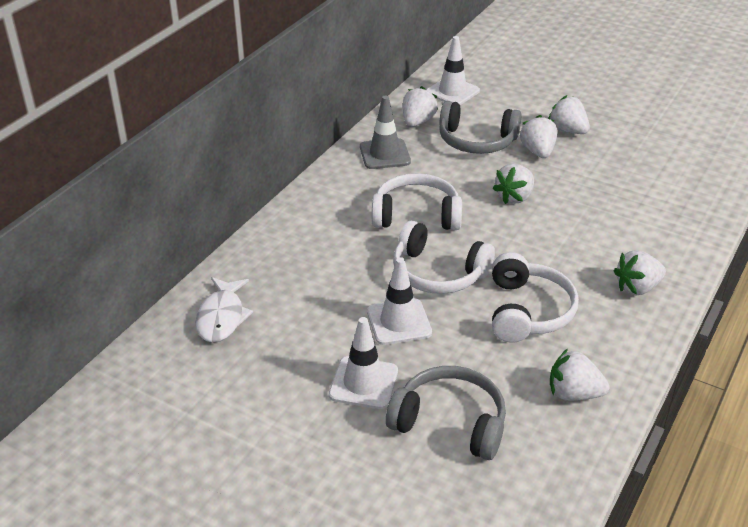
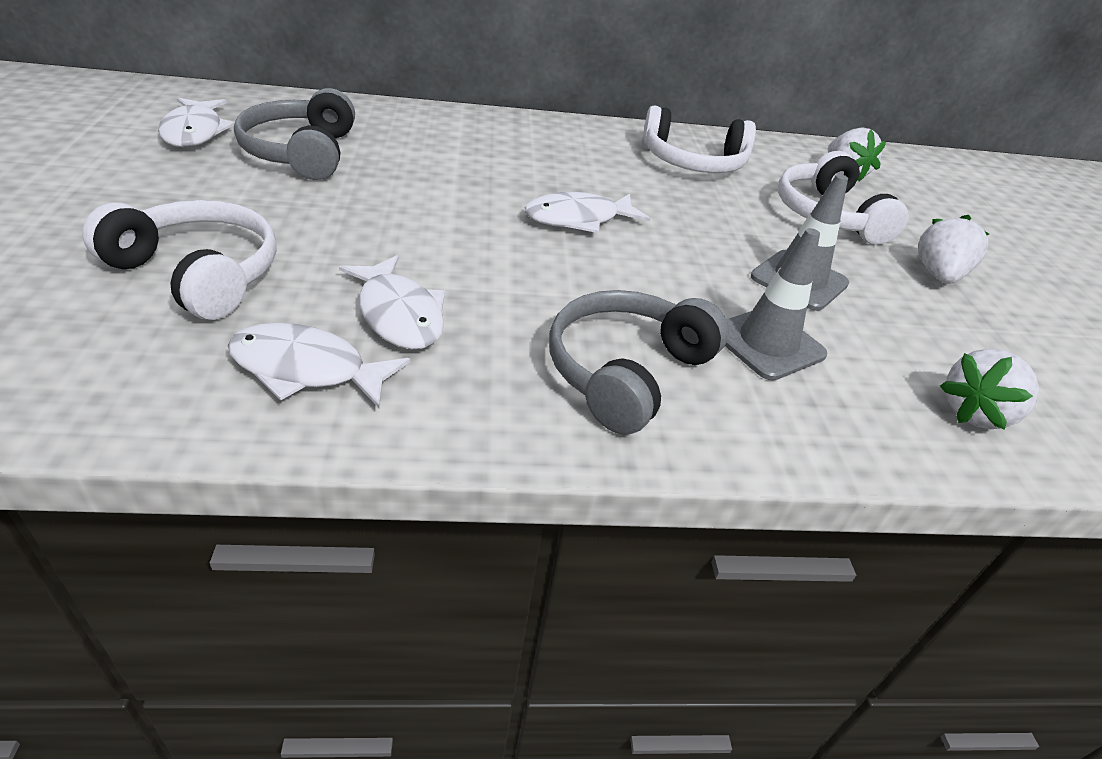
grey traffic cone: [360,96,411,169] = 1 -> [725,228,827,380] [751,174,849,311] = 2
white fish: [195,277,253,343] = 1 -> [158,97,235,147] [228,323,410,408] [339,255,445,350] [525,192,650,233] = 4
white strawberry: [403,86,438,127] [492,164,534,204] [520,115,557,158] [548,95,590,134] [550,349,610,401] [614,250,666,295] = 6 -> [828,127,886,181] [918,215,989,284] [940,348,1039,430] = 3
white traffic cone: [329,317,398,409] [367,257,432,345] [427,36,480,105] = 3 -> none = 0

